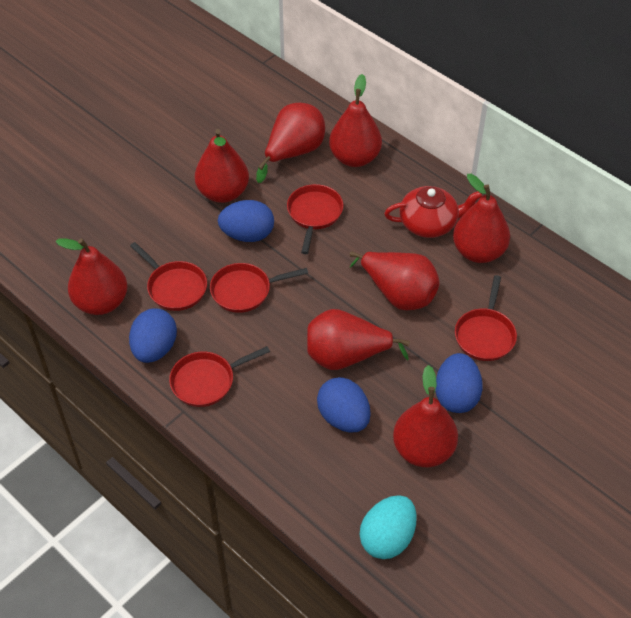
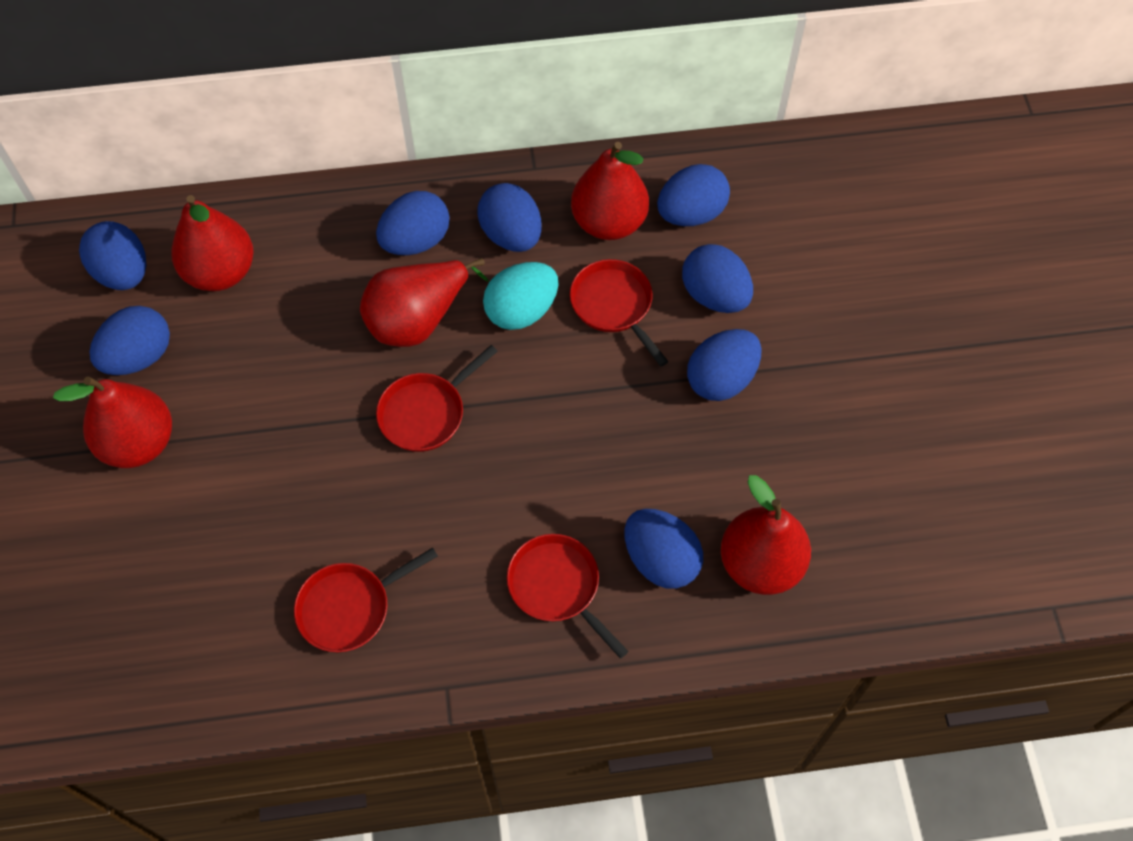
blue egg: [129,308,177,363] [218,200,274,242] [317,377,371,432] [435,353,483,413] = 4 -> [79,221,146,290] [89,306,170,375] [376,191,450,255] [478,183,542,252] [624,509,703,589] [657,164,730,226] [682,244,753,313] [687,329,762,401] = 8
red pan: [130,242,207,311] [169,346,270,407] [210,263,308,313] [287,184,343,254] [455,275,517,361] = 5 -> [294,548,438,652] [376,345,498,452] [507,534,629,659] [570,259,669,366] = 4
red pear: [55,238,127,315] [195,129,249,203] [256,103,325,183] [307,309,410,370] [329,74,382,167] [349,251,440,310] [393,365,458,467] [453,174,510,263] = 8 -> [53,376,172,468] [171,195,254,291] [360,258,489,347] [571,142,649,240] [721,475,811,595] = 5
red teapot: [384,186,482,238] = 1 -> none = 0

